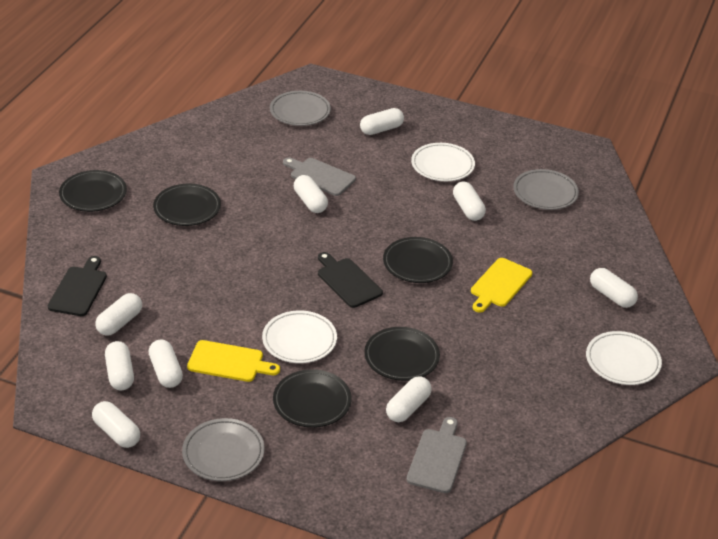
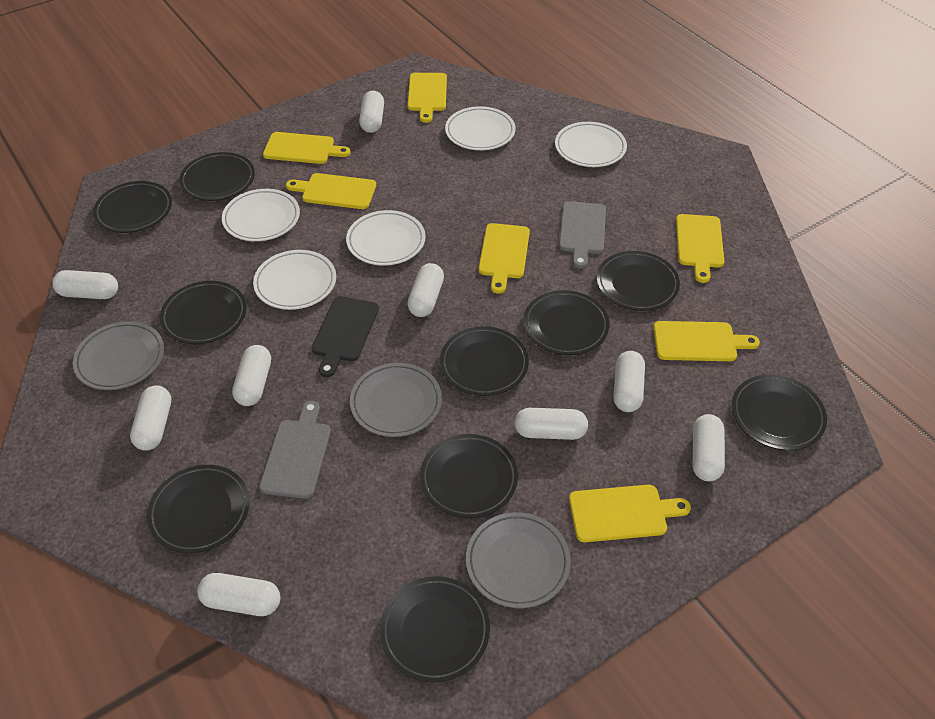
black cutting board: [48,256,107,316] [318,252,383,308] = 2 -> [312,296,379,377] = 1
black plate: [59,170,127,212] [153,184,221,226] [273,369,352,428] [364,327,440,381] [383,237,453,283] = 5 -> [93,181,172,233] [147,465,249,553] [160,281,246,344] [179,152,255,201] [380,576,490,683] [420,434,518,518] [440,326,529,396] [523,290,609,355] [597,251,680,311] [732,375,827,451] = 10
white plate: [262,310,337,363] [411,143,475,181] [586,331,662,385] = 3 -> [222,189,300,241] [253,250,336,310] [346,210,426,266] [445,106,516,150] [555,122,627,167] = 5
yellow cutting board: [187,340,280,382] [471,258,532,313] = 2 -> [263,132,351,164] [286,173,376,209] [408,73,447,123] [478,223,530,294] [569,485,691,542] [653,321,760,361] [676,214,725,283] = 7

